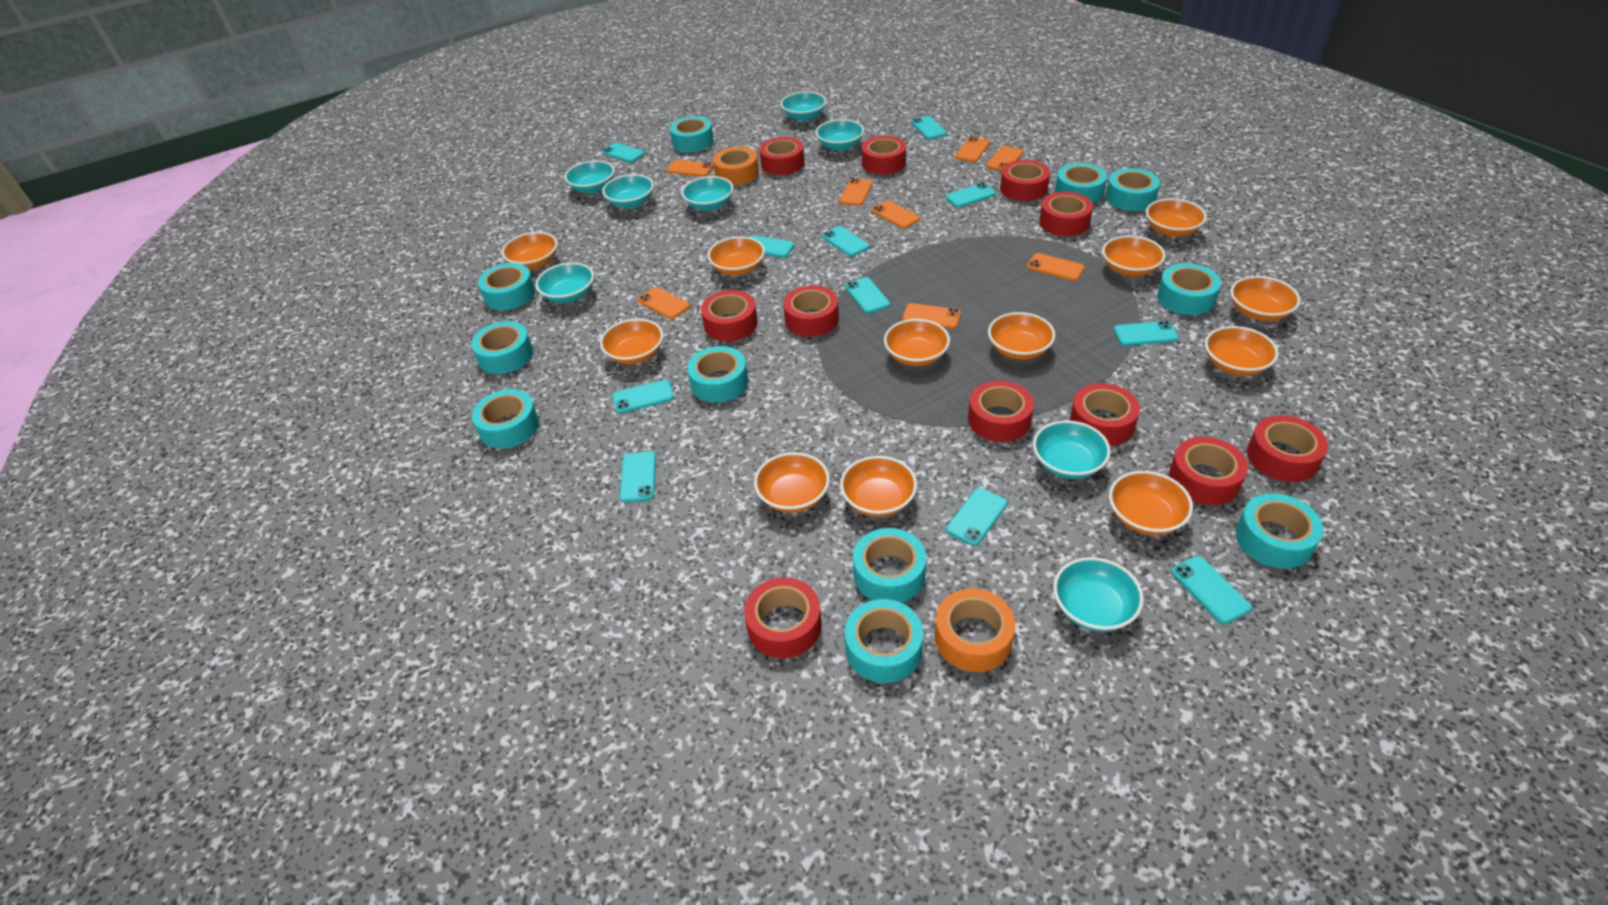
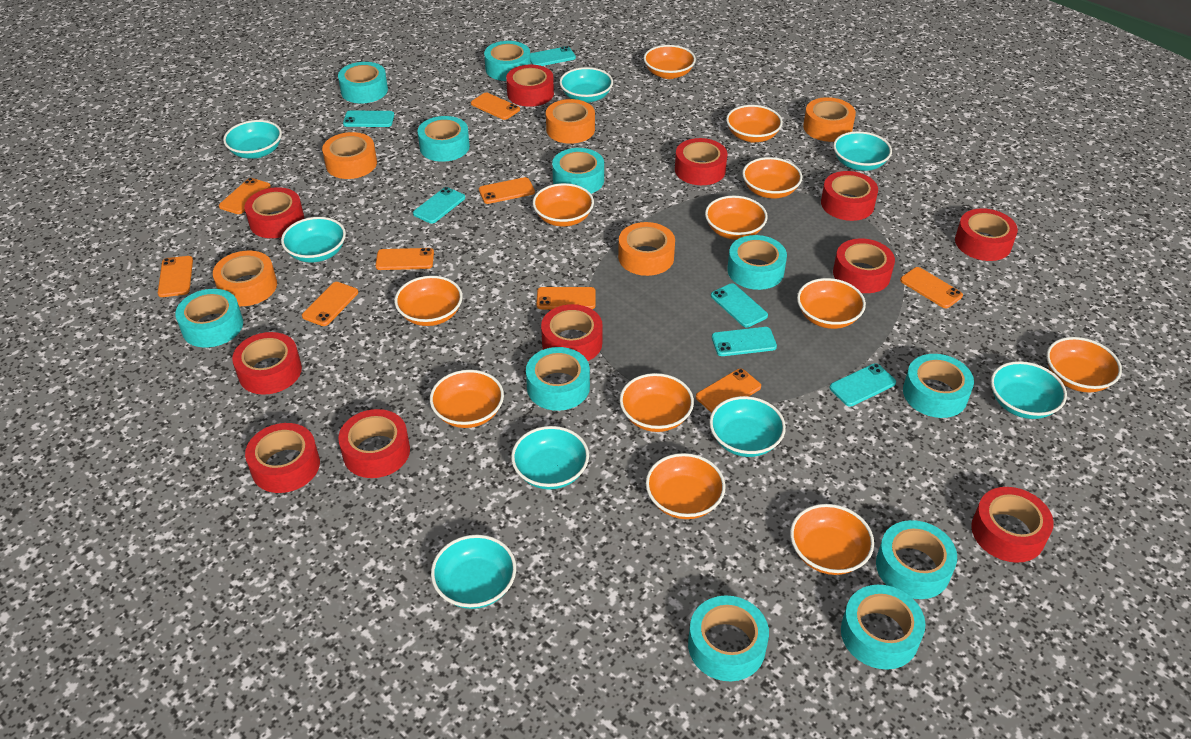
orange phone: [638,287,690,319] [667,160,713,177] [839,178,873,206] [872,201,920,229] [902,303,961,329] [955,137,990,162] [986,146,1024,171] [1027,253,1085,281] = 8 -> [158,256,193,297] [219,178,271,214] [302,282,358,326] [375,248,434,270] [471,93,520,120] [479,177,535,204] [537,287,596,309] [696,369,761,413] [900,267,963,308] = 9
orange tape: [713,147,759,185] [935,589,1015,672] = 2 -> [213,251,277,306] [322,132,377,179] [546,99,595,144] [618,222,675,276] [803,97,856,142] = 5
turquoise phone: [602,143,645,163] [612,380,674,413] [620,451,656,503] [750,235,795,258] [822,226,870,257] [845,277,890,314] [911,116,947,139] [945,183,996,208] [946,488,1008,546] [1114,321,1178,346] [1171,556,1252,624] = 11 -> [343,110,394,127] [413,187,465,224] [530,46,576,66] [711,283,768,327] [712,327,777,356] [829,363,896,407] = 6

